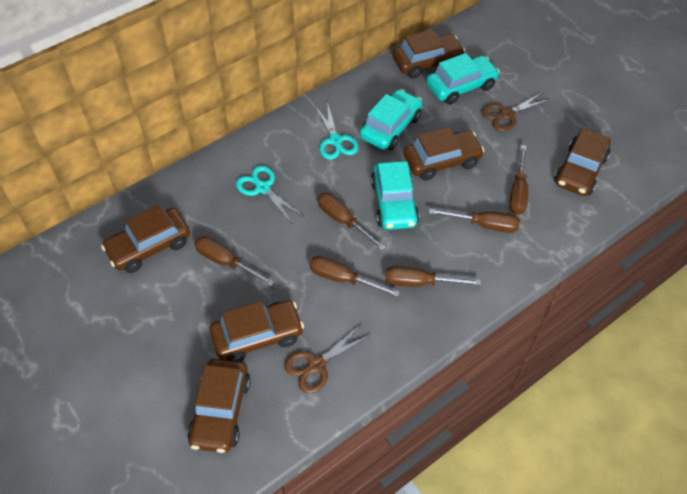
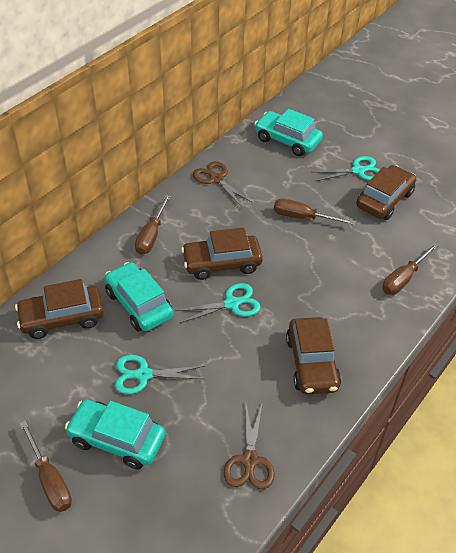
brown car: [101,204,190,273] [187,359,251,453] [210,300,304,362] [392,29,465,78] [404,127,484,181] [554,128,611,196] = 6 -> [15,279,104,339] [181,227,263,280] [286,317,341,395] [356,165,416,220] = 4
brown screwdriver: [194,236,274,286] [309,256,400,297] [317,193,386,251] [386,266,481,287] [429,209,520,233] [509,145,528,215] = 6 -> [19,420,72,512] [135,195,170,255] [274,199,355,225] [382,243,438,295] = 4
turquoise scissors: [236,165,304,223] [315,102,358,160] = 2 -> [115,355,205,394] [175,283,261,323] [313,156,380,181] = 3

